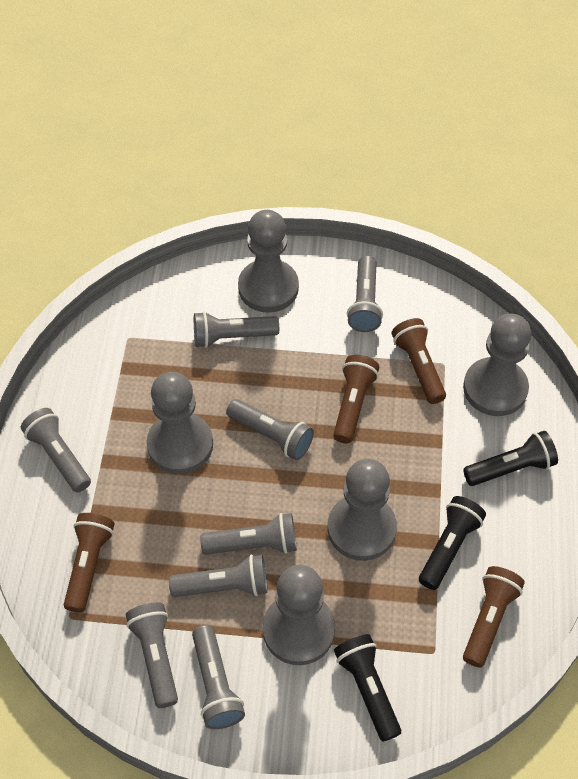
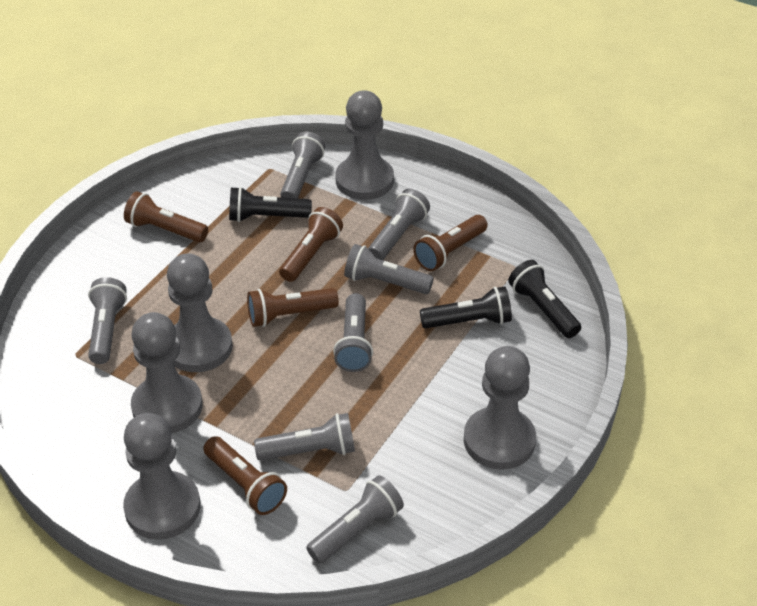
brown flashlight: [64,513,115,613] [333,355,379,443] [392,318,446,404] [463,566,525,668] = 4 -> [124,192,208,243] [203,436,287,515] [247,288,339,327] [279,207,343,282] [413,215,488,271] = 5
grey flashlight: [21,408,91,493] [126,603,178,708] [169,555,267,597] [192,625,245,729] [194,311,279,348] [200,513,297,554] [226,399,314,460] [347,255,383,332] = 8 -> [88,277,127,364] [254,413,355,461] [280,132,325,199] [306,475,404,564] [333,293,373,372] [344,244,434,294] [368,189,430,260] = 7

